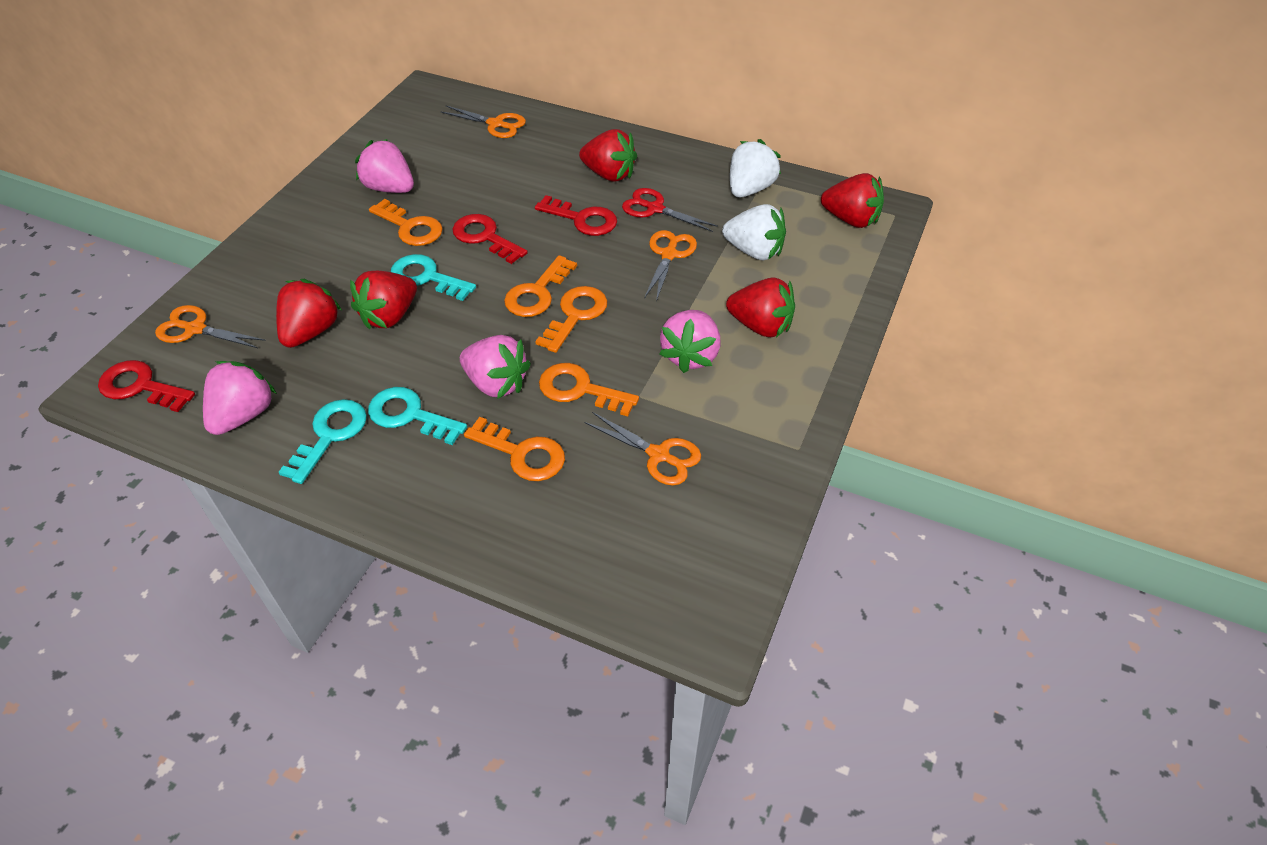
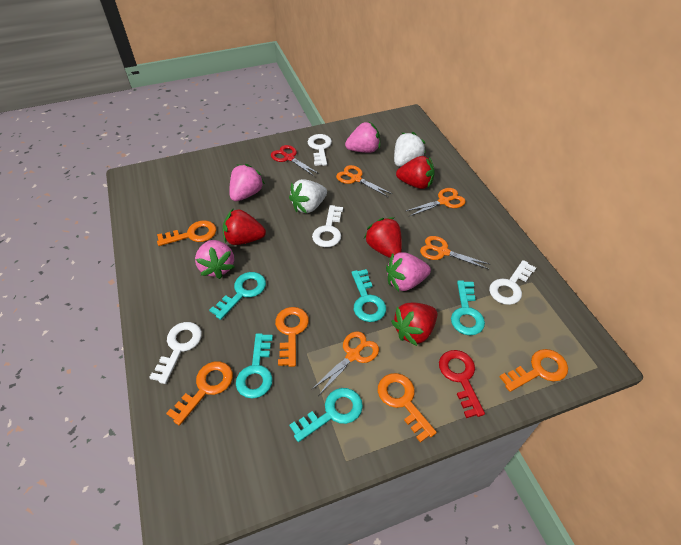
red key: [98,360,195,412] [452,214,528,264] [535,195,617,236] = 3 -> [439,350,485,418] = 1
red strawberry: [276,279,342,348] [350,271,417,329] [579,129,637,182] [726,277,795,337] [821,173,884,228] = 5 -> [223,209,266,245] [364,217,402,258] [391,303,437,346] [396,156,435,189] = 4
turquoise key: [278,399,367,484] [368,387,467,445] [391,254,476,301] = 3 -> [209,272,266,320] [236,333,273,399] [289,388,363,442] [351,269,386,322] [451,280,485,336] = 5
white key: none = 0 -> [149,322,202,384] [308,134,332,166] [312,205,343,247] [489,260,536,305] = 4

